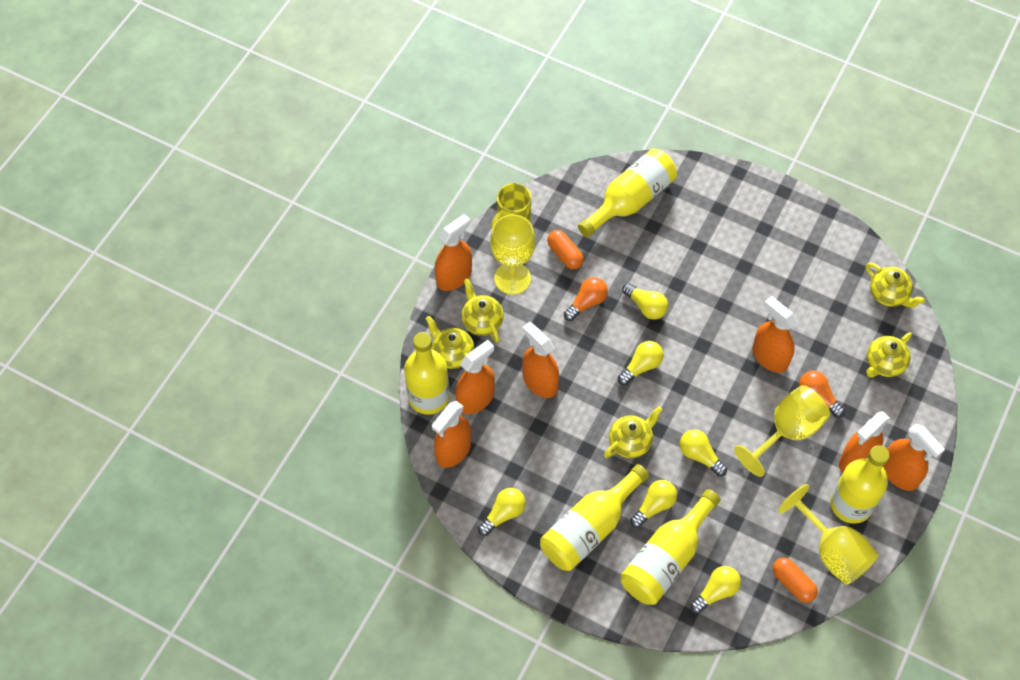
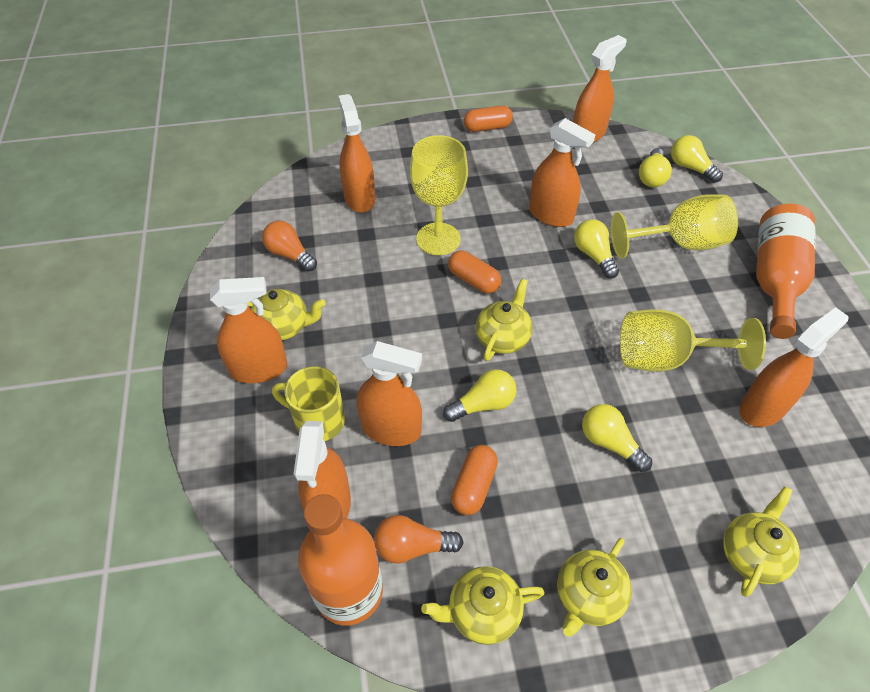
orange bottle: none = 0 -> [298,494,383,626] [756,204,815,339] = 2
orange capsule: [547,230,584,269] [773,558,818,603] = 2 -> [448,250,502,294] [451,445,498,515] [464,105,513,132] = 3
yellow bottle: [404,332,449,415] [540,464,649,571] [578,149,677,237] [620,489,721,605] [830,445,890,524] = 5 -> none = 0
yellow light bulb: [478,488,526,536] [618,341,664,385] [622,283,668,320] [630,480,677,528] [680,430,727,476] [690,566,741,614] = 6 -> [443,369,517,422] [574,219,619,278] [582,404,652,472] [639,148,672,187] [671,135,723,183] = 5

